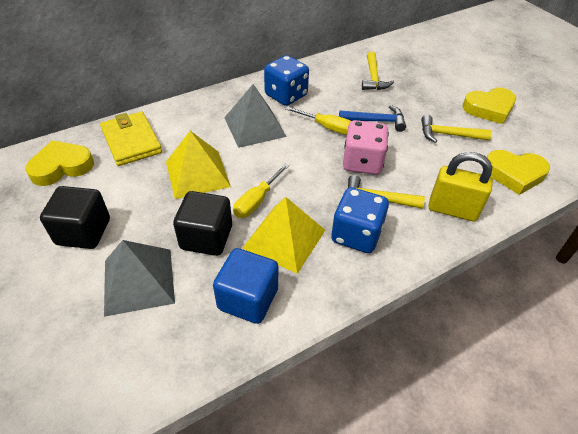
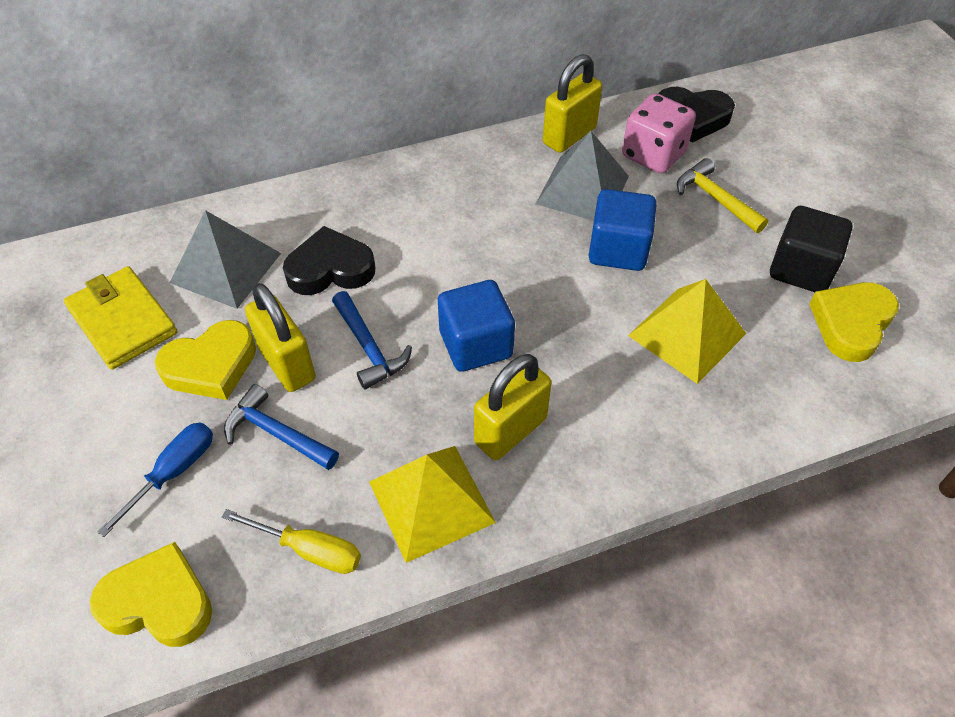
black cube: [40,186,110,249] [173,191,232,256] = 2 -> [770,206,852,292] = 1
black heart: none = 0 -> [283,226,375,295] [658,87,735,143] = 2
blue cube: [213,248,278,324] = 1 -> [438,280,515,372] [589,189,657,271] = 2
blue dice: [264,55,309,106] [331,187,389,253] = 2 -> none = 0
blue hammer: [339,105,406,132] = 1 -> [224,384,339,470] [332,291,412,389] = 2
blue screwdriver: none = 0 -> [97,423,213,537] = 1
yellow hammer: [348,175,425,209] [362,52,394,90] [421,115,492,143] = 3 -> [677,158,768,233] = 1
yellow padlock: [428,152,493,221] = 1 -> [245,283,316,392] [474,354,552,460] [543,54,602,153] = 3
yellow screwdriver: [233,163,290,218] [286,106,351,135] = 2 -> [222,509,361,574] = 1

